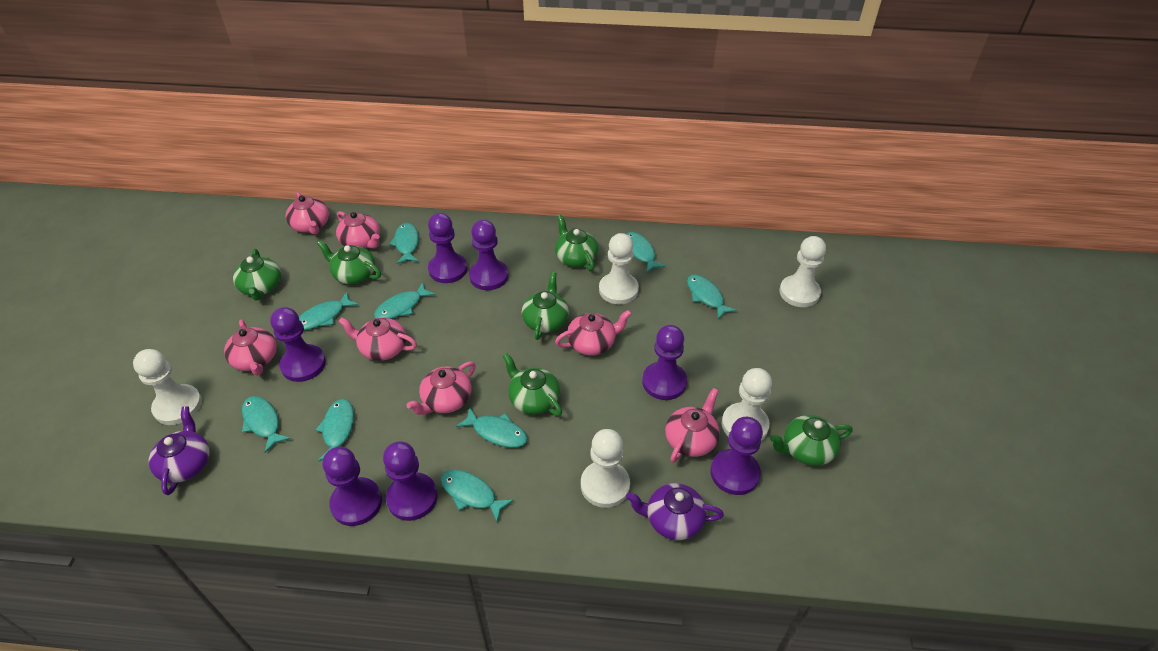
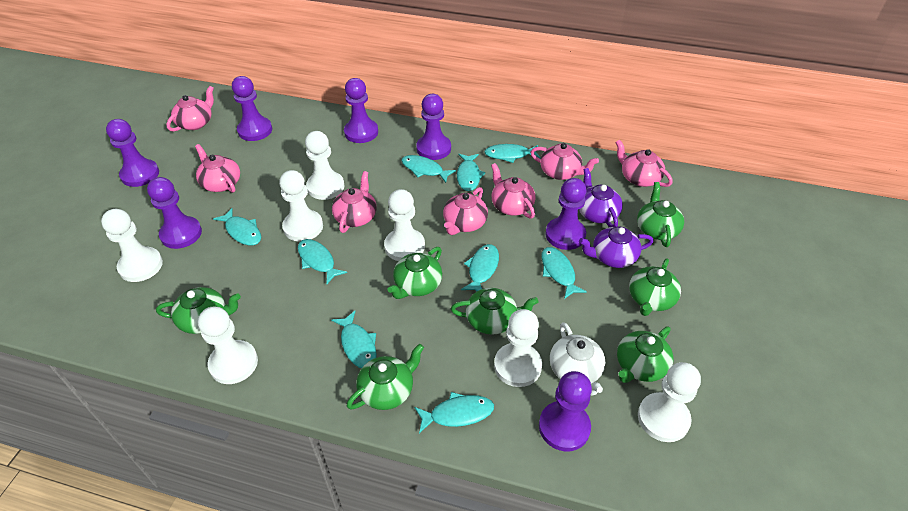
green teapot: [233,249,281,301] [317,240,381,284] [503,353,562,416] [522,272,569,340] [555,215,598,271] [770,415,853,466] = 6 -> [156,287,241,334] [347,344,424,410] [388,247,442,299] [451,288,538,335] [617,326,673,383] [629,259,681,316] [637,182,684,247] = 7
white pawn: [133,349,202,425] [581,429,630,508] [599,233,639,304] [722,368,772,441] [779,236,826,307] = 5 -> [101,209,163,282] [198,307,258,384] [279,170,323,242] [305,131,344,200] [384,189,425,261] [494,309,542,387] [638,362,701,442] = 7
white teapot: none = 0 -> [550,322,605,396] = 1

